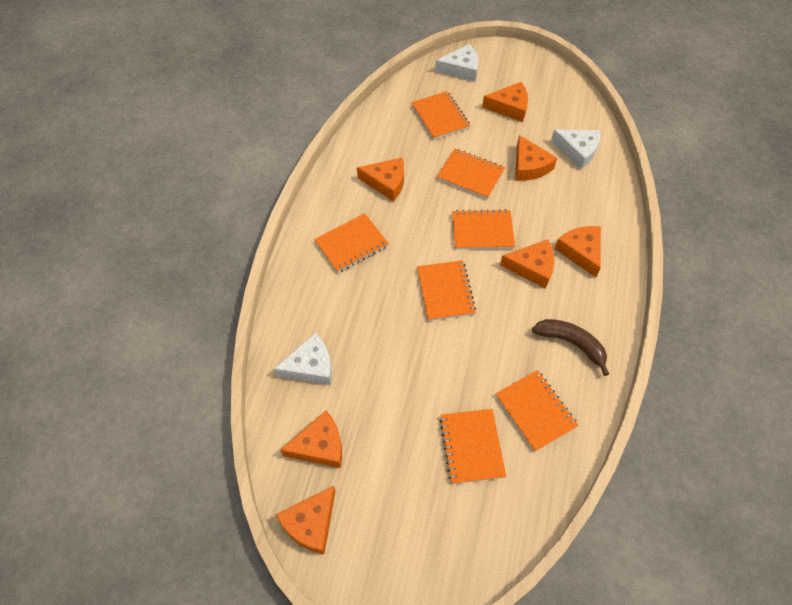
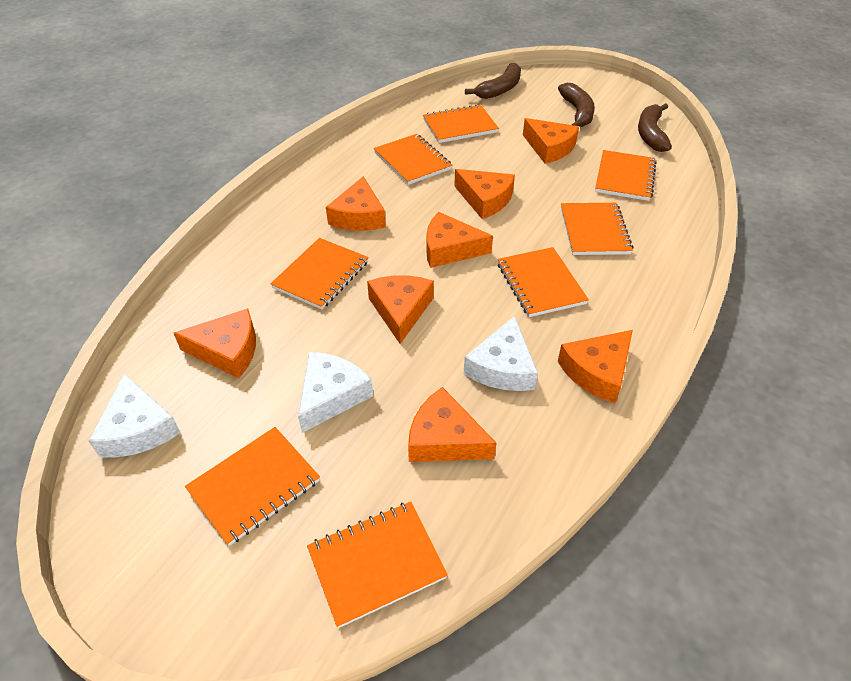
brown banana: [532,319,609,376] = 1 -> [465,62,521,99] [558,83,595,127] [638,103,672,152] = 3
orange cheese: [276,486,335,554] [280,411,342,468] [357,158,404,201] [482,82,528,122] [500,239,554,289] [515,135,557,181] [555,226,601,277] = 7 -> [174,308,256,378] [326,176,386,231] [367,275,434,344] [408,387,496,462] [426,212,493,268] [454,169,515,219] [523,118,579,164] [558,330,633,403] = 8
orange notebook: [314,213,389,273] [411,91,470,140] [417,260,476,321] [437,149,505,199] [439,409,506,484] [452,209,515,250] [495,370,579,452] = 7 -> [185,427,320,546] [270,238,369,310] [307,502,448,628] [374,134,452,185] [423,104,499,143] [498,247,589,317] [561,203,633,255] [595,150,657,201] = 8

